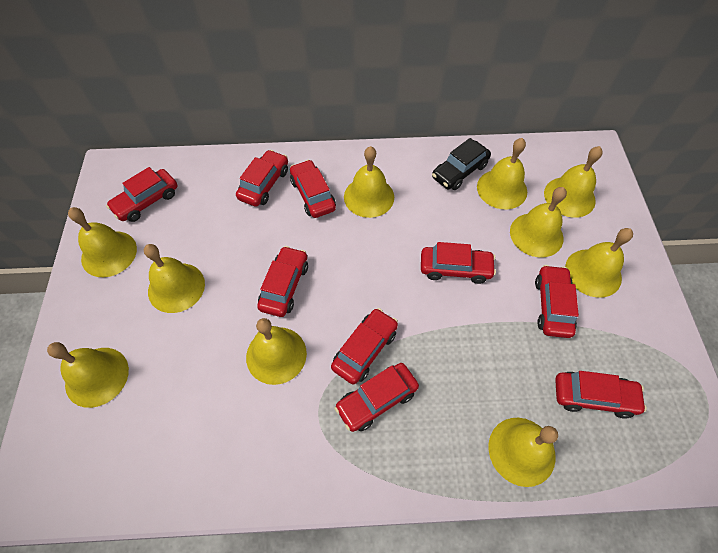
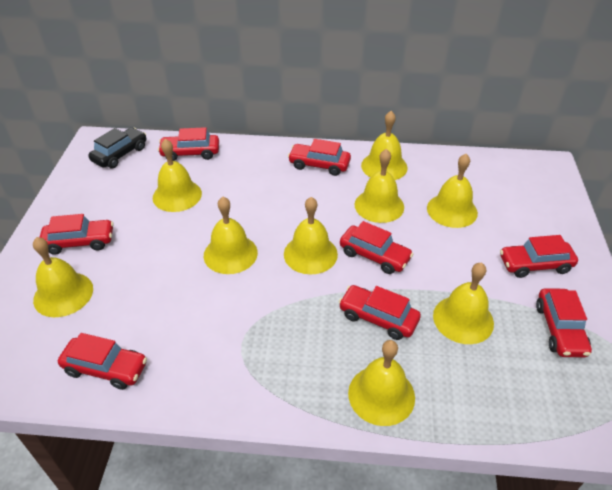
red car: [106,167,178,222] [236,150,288,207] [257,246,308,317] [290,160,336,218] [331,308,398,384] [334,363,419,432] [421,242,496,284] [535,265,579,338] [555,371,647,419] = 9 -> [40,214,114,255] [58,333,147,390] [158,127,219,161] [288,139,351,176] [339,285,421,340] [340,221,413,274] [500,235,578,278] [536,288,592,357] = 8
yellow bell: [47,342,129,408] [68,207,137,277] [144,244,205,313] [246,318,307,385] [344,146,394,218] [477,138,527,209] [488,418,558,487] [510,187,567,257] [544,146,603,218] [565,228,633,298] = 10 -> [33,237,93,317] [153,139,202,212] [204,197,258,274] [284,197,338,274] [348,340,415,426] [355,149,404,223] [361,111,408,180] [427,154,478,228] [433,262,494,344] = 9

